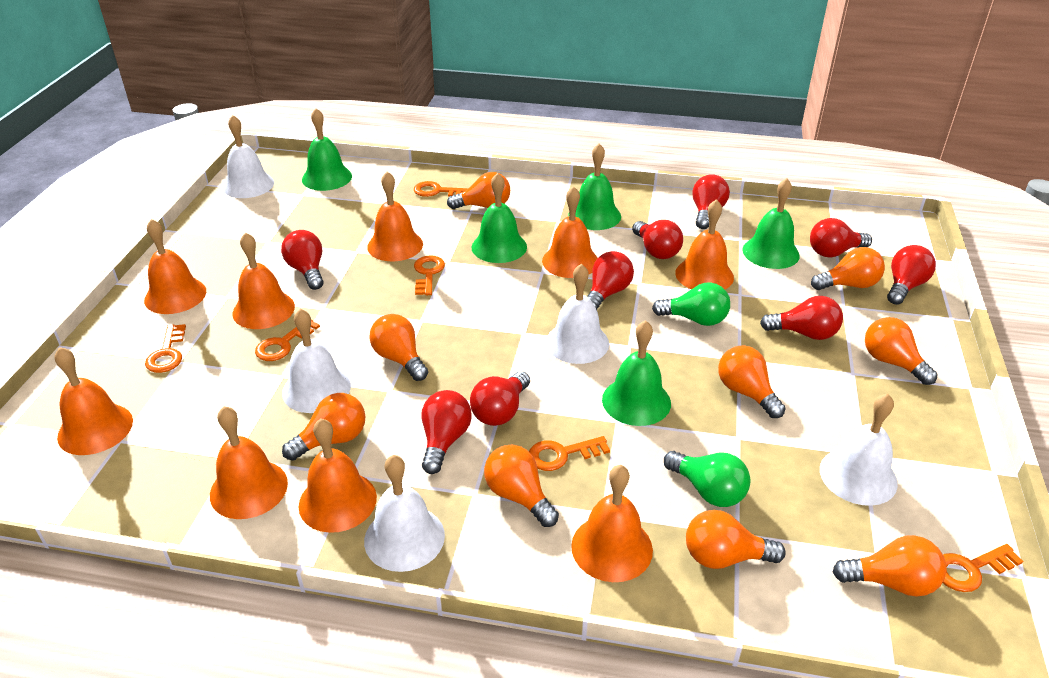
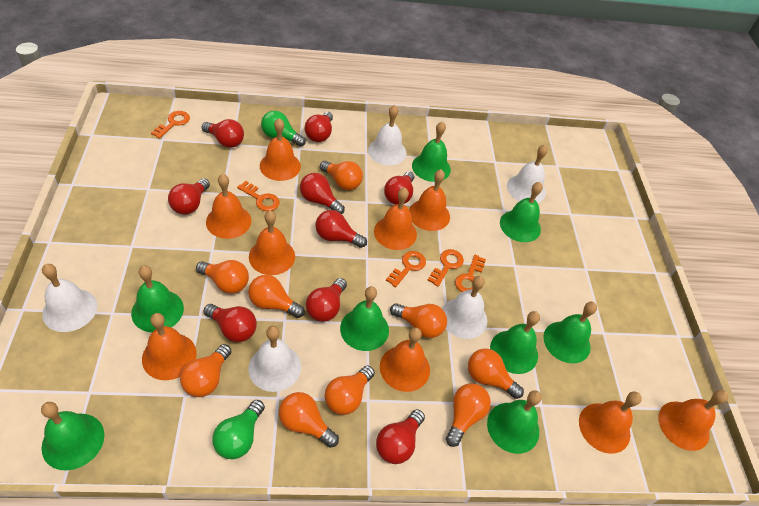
green bell: [302,108,352,191] [472,173,527,263] [568,144,621,230] [602,320,671,426] [742,178,800,269] = 5 -> [41,402,104,470] [131,265,184,332] [340,286,389,351] [412,121,451,182] [487,390,542,454] [490,311,540,374] [500,182,543,242] [543,302,597,364] = 8
orange key: [145,324,186,373] [255,319,320,361] [414,181,468,197] [414,255,445,295] [529,436,610,471] [943,544,1023,592] = 6 -> [151,111,190,139] [237,181,280,211] [386,251,426,287] [428,249,464,287] [455,255,486,292] = 5

